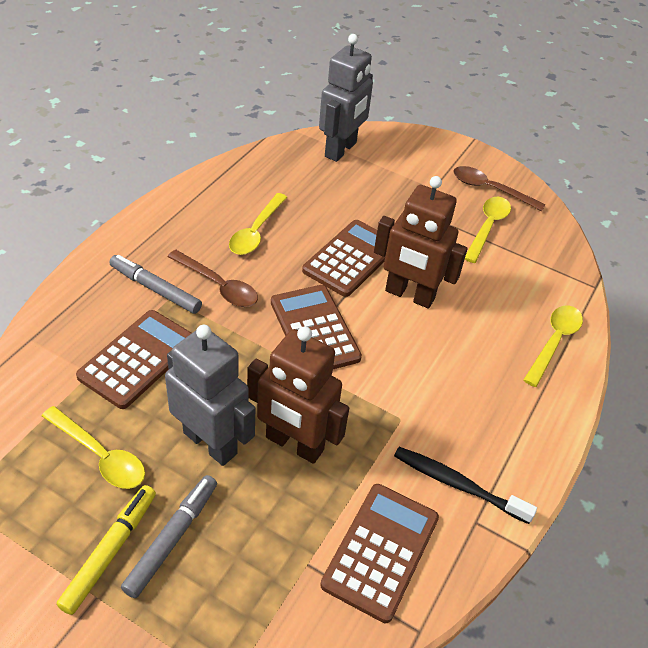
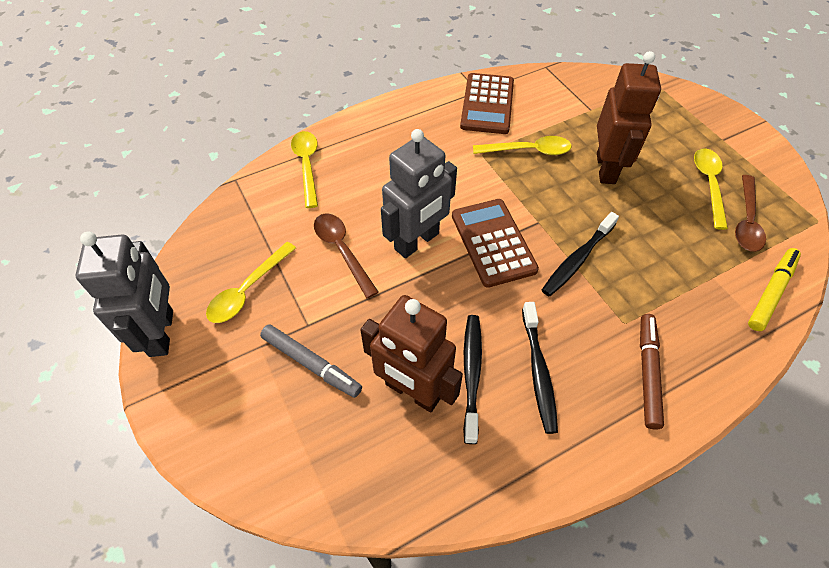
black toothbrush: [394,447,537,524] = 1 -> [463,315,482,444] [522,302,558,434] [542,212,619,296] = 3
brown calculator: [76,310,192,409] [271,285,362,369] [302,220,385,297] [320,484,439,623] = 4 -> [452,199,539,288] [460,73,514,134] = 2
brown marker: none = 0 -> [640,314,664,430] = 1
grey marker: [109,255,202,314] [121,475,217,598] = 2 -> [260,325,362,398] = 1

